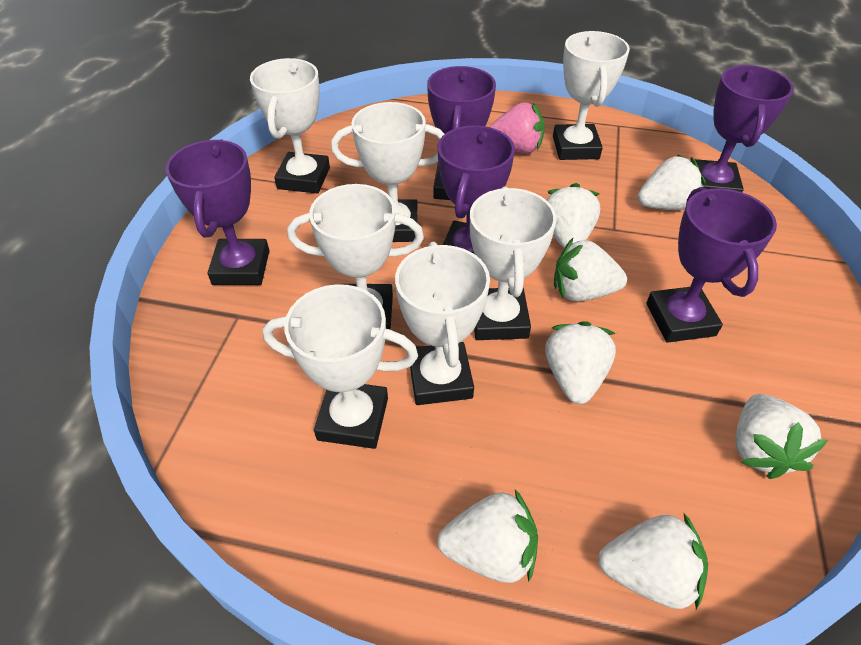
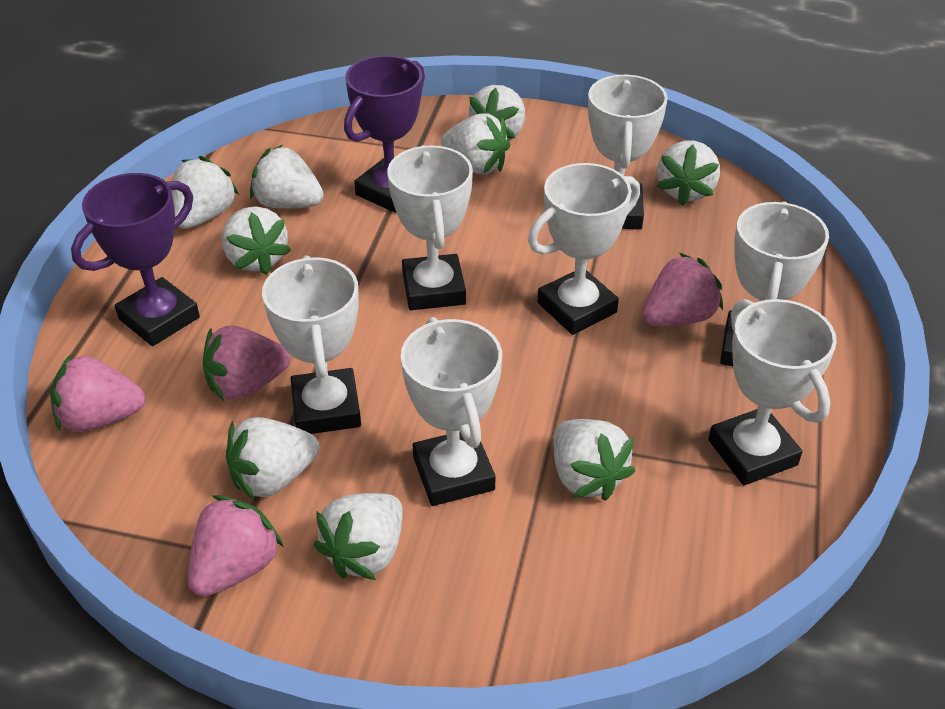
pink strawberry: [489,102,545,154] = 1 -> [50,354,146,432] [188,495,284,597] [203,325,291,401] [643,253,723,326] = 4
purple trophy: [165,139,269,285] [427,66,496,200] [437,125,515,253] [646,187,777,343] [695,65,794,192] = 5 -> [71,173,200,346] [344,55,425,213] = 2
white strawberry: [437,490,538,583] [545,321,616,404] [547,183,600,248] [554,238,627,301] [598,513,708,609] [638,154,706,210] [735,394,828,479] = 7 -> [172,156,239,229] [222,206,291,275] [226,417,320,501] [250,145,324,209] [314,493,403,580] [441,113,510,175] [469,85,525,141] [554,419,635,501] [657,141,720,206] = 9

